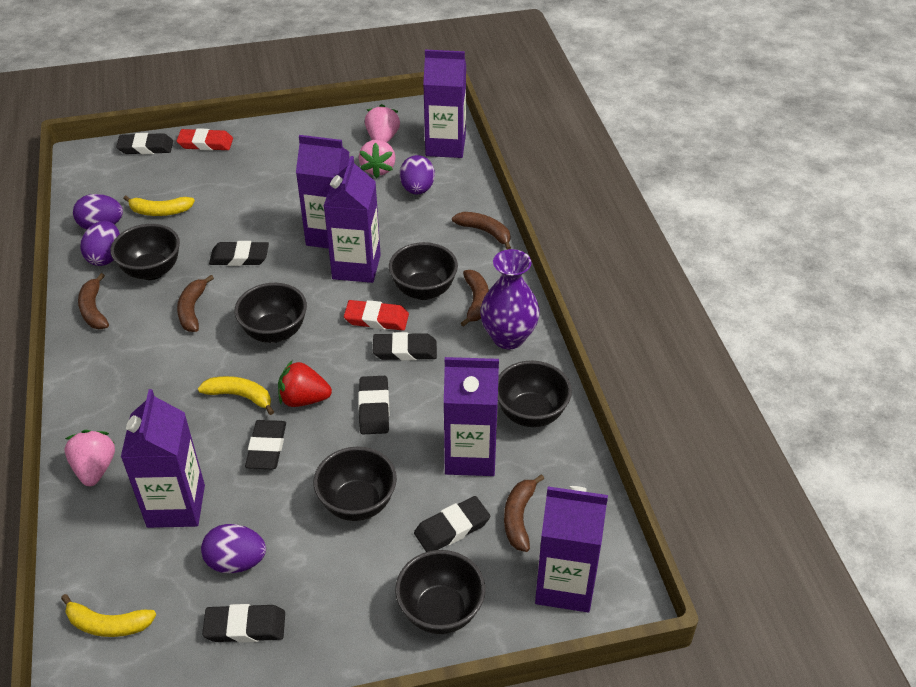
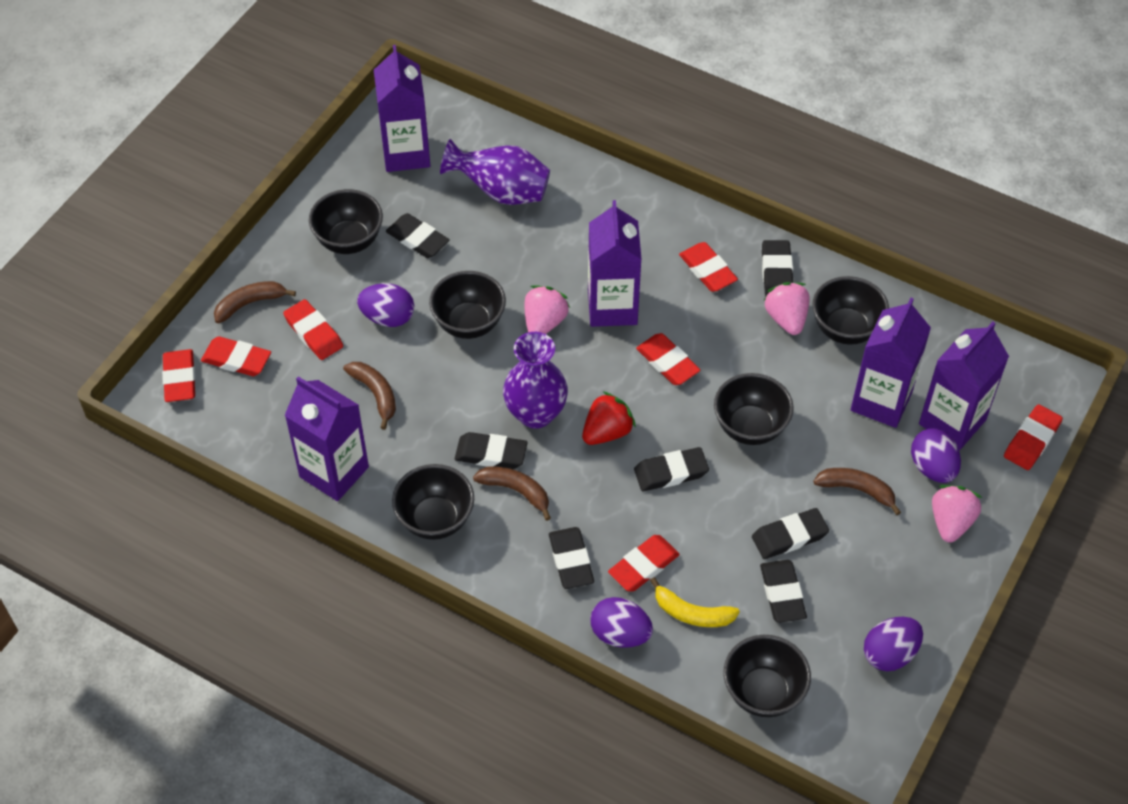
brown banana: [78,273,109,329] [177,275,214,332] [452,212,511,250] [461,270,489,327] [504,474,544,552] = 5 -> [214,281,296,323] [343,362,396,430] [473,466,551,521] [813,468,901,515] = 4
purple carton: [121,389,205,528] [296,135,350,249] [324,156,381,283] [423,50,466,158] [444,357,499,476] [535,486,608,612] = 6 -> [284,376,369,501] [374,45,430,172] [588,200,642,327] [851,298,931,428] [919,322,1009,450] = 5
purple vase: [480,249,540,349] = 1 -> [440,139,550,205] [503,332,568,428] = 2
red eraser: [177,128,233,151] [344,300,409,330] = 2 -> [162,349,195,402] [201,336,271,376] [283,299,343,360] [608,535,680,591] [636,333,700,385] [679,242,738,292] [1004,404,1063,470] = 7
yellow banana: [61,594,156,637] [123,196,195,216] [198,376,274,415] = 3 -> [650,577,740,627] = 1

